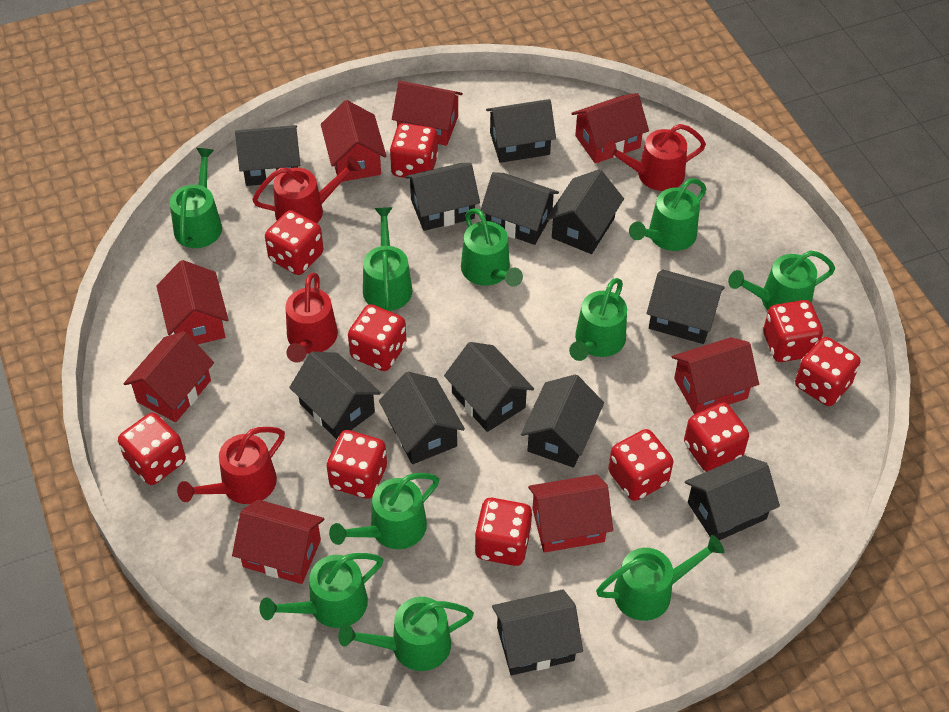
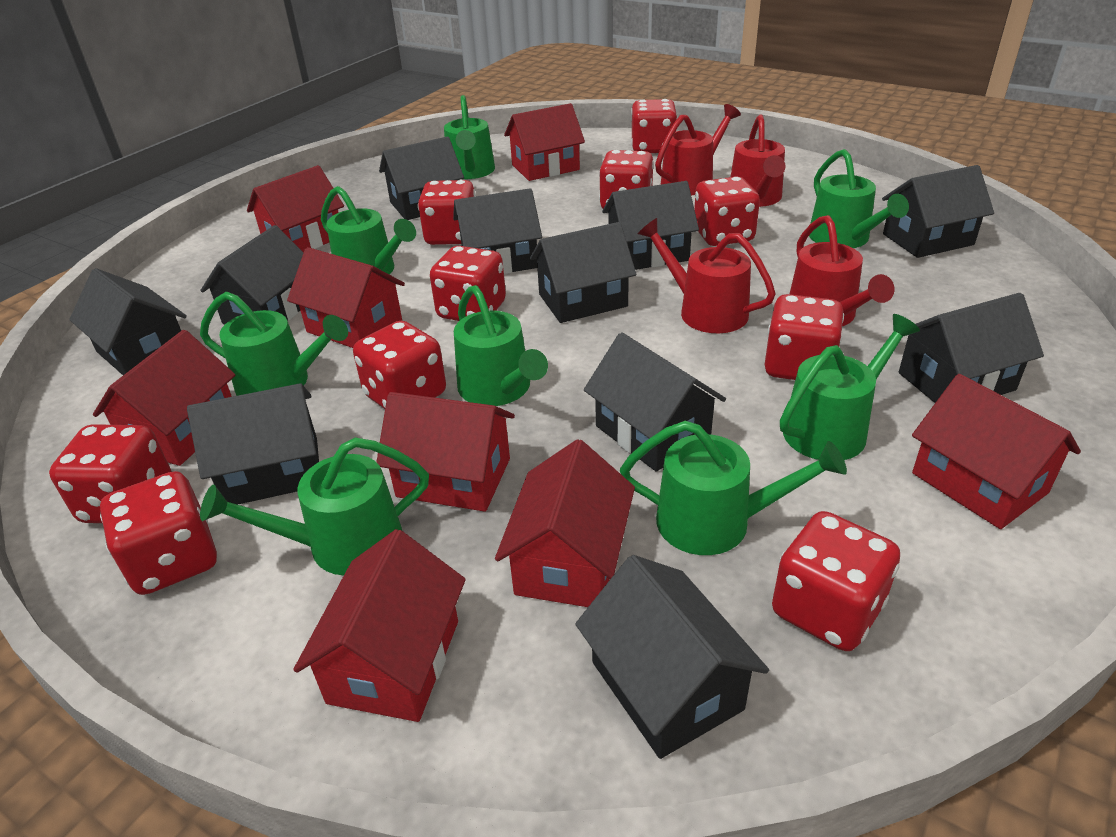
black house: [235,125,300,186] [289,352,381,439] [379,371,465,464] [405,163,480,231] [444,342,534,432] [481,172,559,245] [486,99,556,163] [492,589,583,675] [521,374,604,468] [546,169,624,254] [646,270,725,344] [685,455,780,540] = 12 -> [69,268,187,375] [187,383,319,505] [200,225,303,324] [379,136,464,220] [453,188,542,274] [530,222,636,323] [575,555,769,759] [584,332,726,472] [602,181,699,270] [882,165,994,258] [899,293,1044,403] = 11
green watering can: [170,148,222,248] [260,553,383,628] [329,473,439,549] [338,597,474,671] [363,207,412,311] [461,208,523,287] [569,278,627,361] [596,535,724,621] [629,178,706,251] [728,250,835,310] = 10 -> [200,292,348,396] [200,437,429,576] [321,186,416,274] [444,95,495,179] [454,285,548,406] [620,421,847,555] [780,314,920,460] [809,149,909,248] = 8

